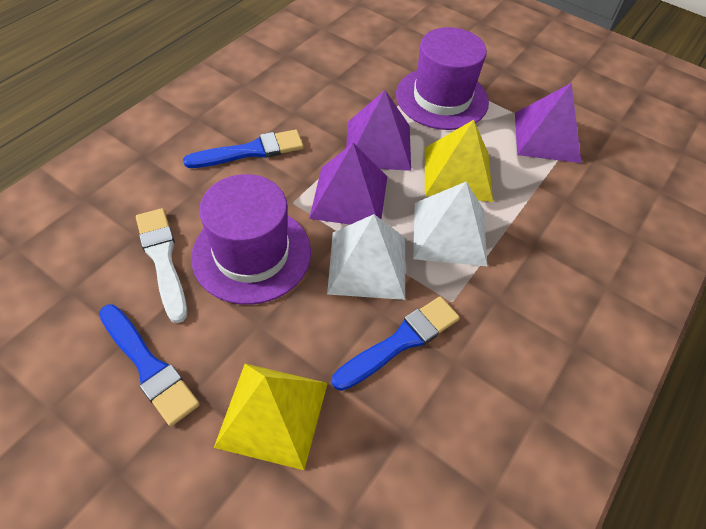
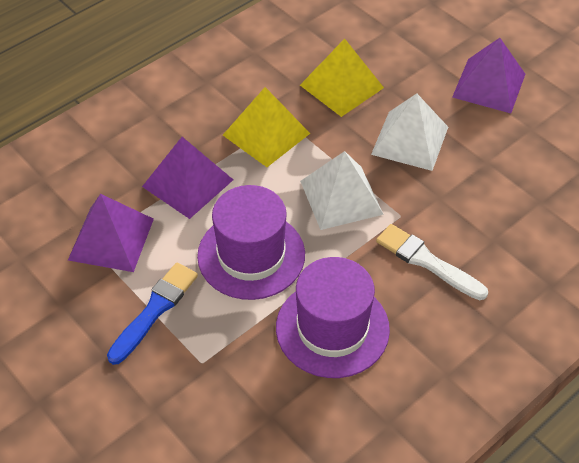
blue brush: [99,305,200,426] [183,130,304,168] [332,296,460,391] = 3 -> [107,263,198,365] = 1

